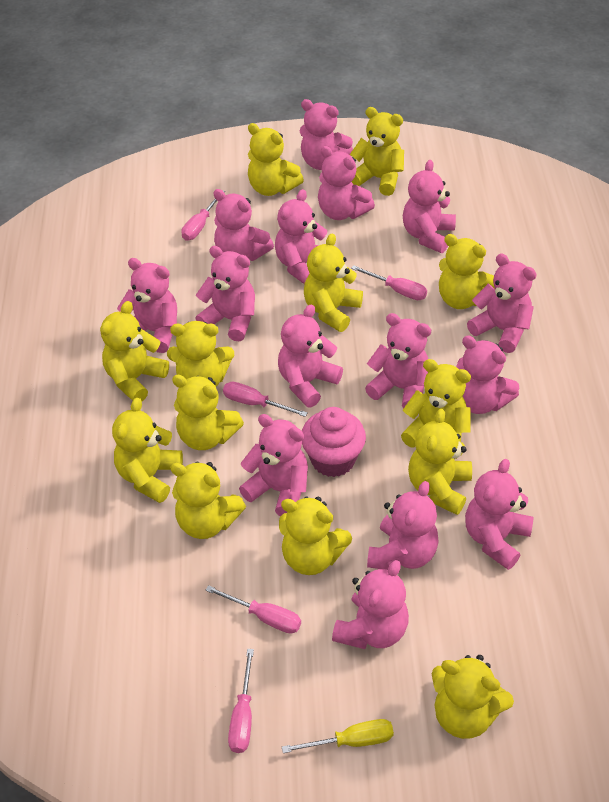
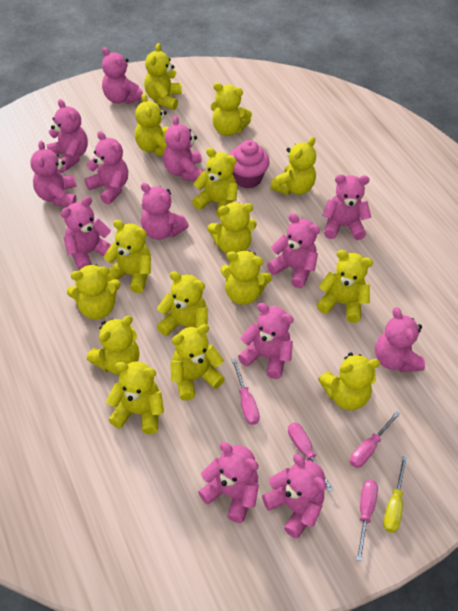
pink screwdriver: [181,190,225,241] [205,585,301,634] [223,382,308,417] [228,649,254,753] [351,265,427,300] = 5 -> [232,359,260,425] [288,422,334,492] [350,411,400,468] [356,480,378,561] = 4
pink teddy bear: [117,258,177,353] [195,246,255,342] [213,189,274,261] [239,414,308,516] [275,189,327,284] [278,305,343,407] [300,99,353,170] [318,146,375,220] [332,560,409,649] [365,313,431,409] [367,481,439,570] [403,160,456,253] [456,336,519,414] [465,459,534,570] [467,254,537,353] = 15 -> [31,140,76,207] [46,99,88,171] [60,197,111,270] [85,131,128,204] [102,47,143,104] [141,183,189,240] [163,116,203,181] [198,442,259,523] [238,303,294,379] [262,454,326,539] [267,213,320,288] [323,174,371,240] [375,307,425,372] = 13
yellow teddy bear: [100,301,169,401] [112,398,183,503] [167,321,234,387] [170,462,246,539] [172,375,244,450] [248,123,304,196] [279,497,352,575] [304,233,363,332] [350,107,404,196] [401,359,471,459] [408,409,472,515] [432,655,514,739] [439,234,495,309] = 13 -> [67,264,121,320] [87,316,140,375] [103,220,151,293] [106,361,164,434] [135,93,168,156] [144,43,182,110] [157,271,208,336] [170,324,225,401] [192,148,238,218] [208,202,257,254] [210,82,252,136] [220,250,272,305] [270,137,316,195] [317,250,373,323] [318,353,380,410] = 15

